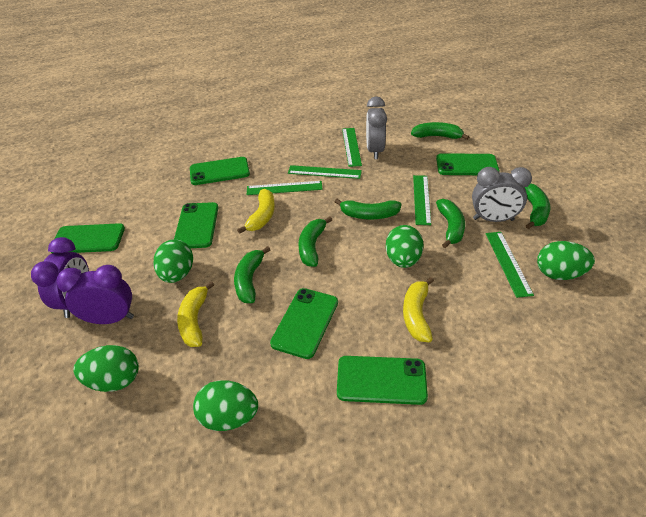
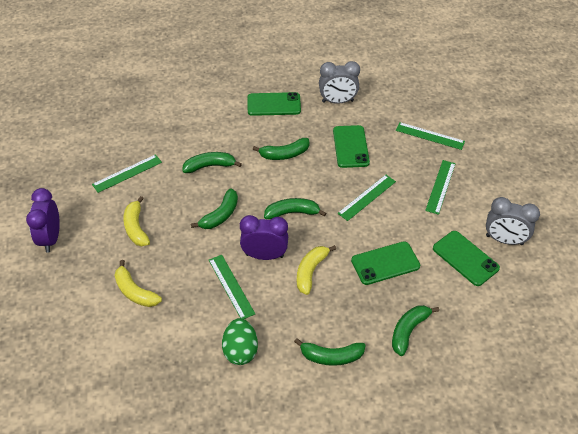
green egg: [73,345,139,392] [153,239,193,283] [193,381,258,431] [386,225,424,268] [537,241,595,280] = 5 -> [222,318,258,365] = 1
green phone: [51,223,125,253] [174,202,218,248] [190,157,250,185] [270,288,338,359] [337,356,428,405] [436,153,499,175] = 6 -> [248,92,301,116] [333,125,370,168] [351,241,420,285] [433,231,500,286] = 4

